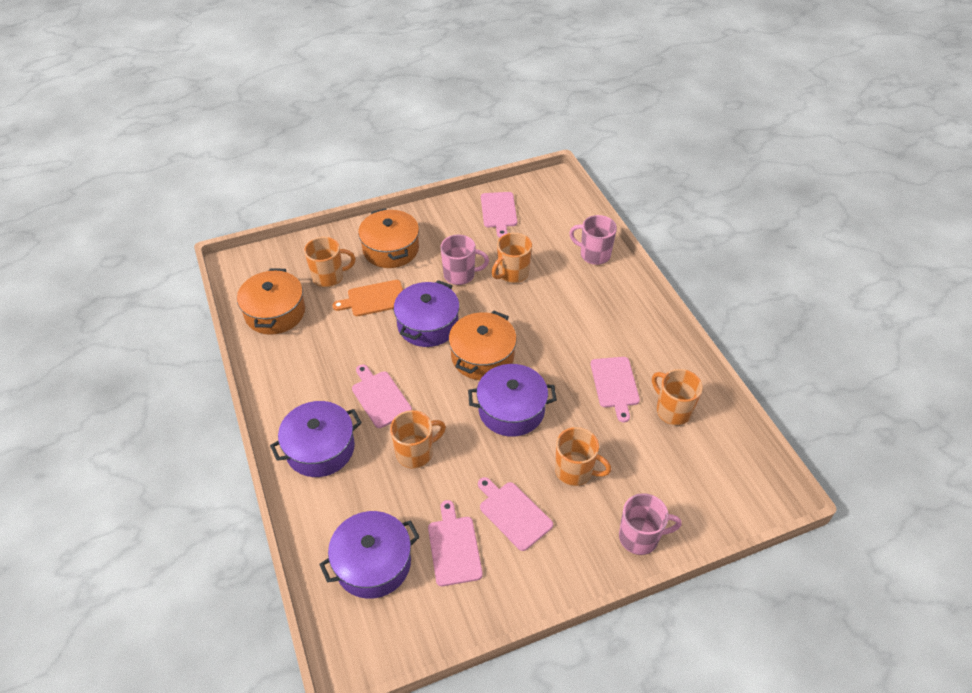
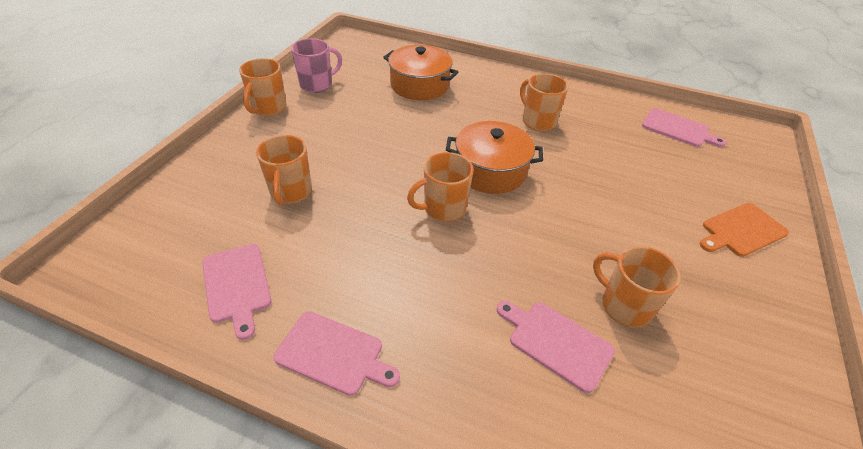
orange pot: [237,268,305,335] [358,208,419,268] [449,310,517,380] = 3 -> [383,45,459,100] [446,121,543,194] = 2
pink cutting board: [352,364,412,428] [428,500,483,586] [478,477,553,551] [481,192,517,238] [591,357,640,422] = 5 -> [202,244,271,340] [274,311,400,396] [497,301,615,393] [642,108,726,147] = 4
pink mug: [440,235,489,285] [569,215,617,265] [619,493,682,555] = 3 -> [291,38,342,93] = 1
purple pot: [270,401,362,477] [319,511,420,599] [394,280,460,347] [468,364,557,437] = 4 -> none = 0

